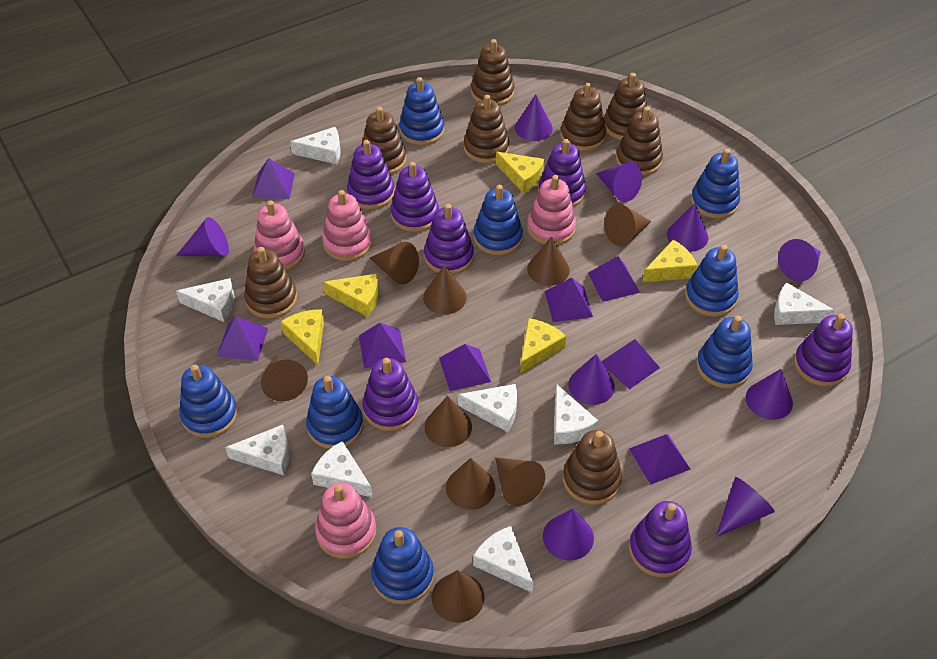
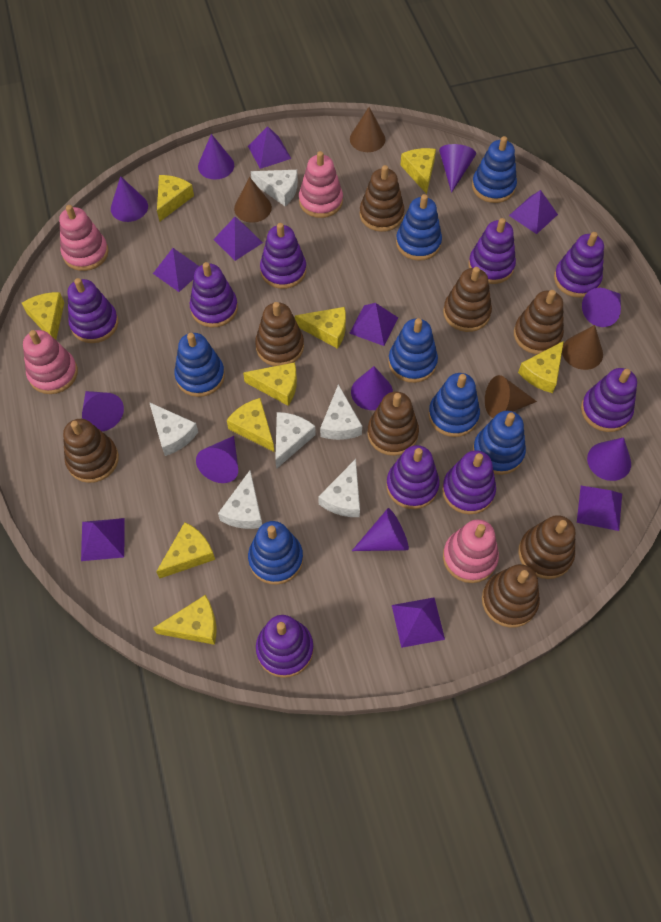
blue stacking toy: [179,364,238,438] [306,376,363,449] [371,527,434,604] [399,77,444,146] [474,185,523,255] [685,245,738,317] [691,149,740,219] [696,316,753,388] = 8 -> [174,333,225,397] [248,521,303,585] [388,318,438,383] [396,194,442,261] [428,373,480,437] [472,136,517,203] [473,411,526,475] = 7
brown cone: [261,357,308,401] [370,242,419,285] [423,265,467,314] [425,396,472,447] [432,570,485,623] [446,458,495,510] [495,457,545,506] [527,236,570,286] [604,204,652,246] = 9 -> [234,177,272,223] [350,107,385,152] [485,375,537,418] [562,325,603,370] = 4
purple stacking toy: [347,140,395,210] [362,358,419,431] [391,162,439,232] [424,204,474,275] [538,139,586,207] [629,501,692,578] [794,314,853,387] = 7 -> [68,278,118,343] [190,262,238,327] [256,615,314,678] [260,223,306,289] [386,445,439,509] [442,450,496,514] [468,218,516,284] [554,232,604,298] [581,368,637,432] = 9
white cheese: [176,278,234,322] [225,425,290,475] [290,127,340,164] [311,441,373,497] [458,384,517,432] [473,526,533,593] [554,384,598,444] [774,282,835,325] = 8 -> [149,402,198,456] [218,470,262,529] [251,170,298,206] [275,412,316,469] [318,459,360,517] [320,384,362,440] = 6
yellow cheese: [281,309,324,365] [323,274,379,317] [496,152,545,193] [520,318,566,374] [642,239,697,282] = 5 -> [22,292,64,340] [153,595,216,645] [156,522,215,579] [157,175,194,222] [227,398,274,452] [243,362,297,406] [295,307,346,349] [400,148,436,194] [518,341,564,393] = 9

